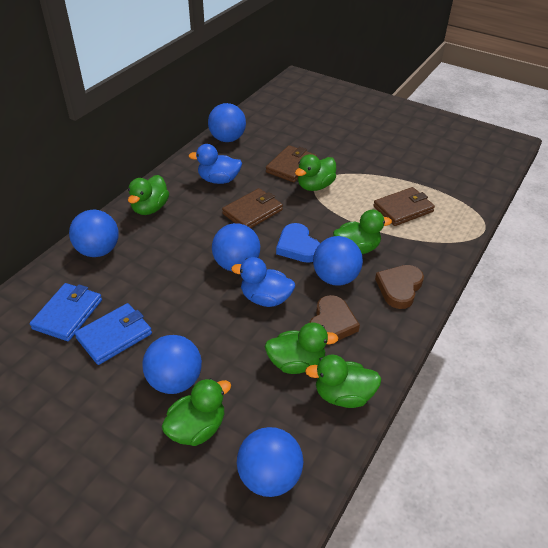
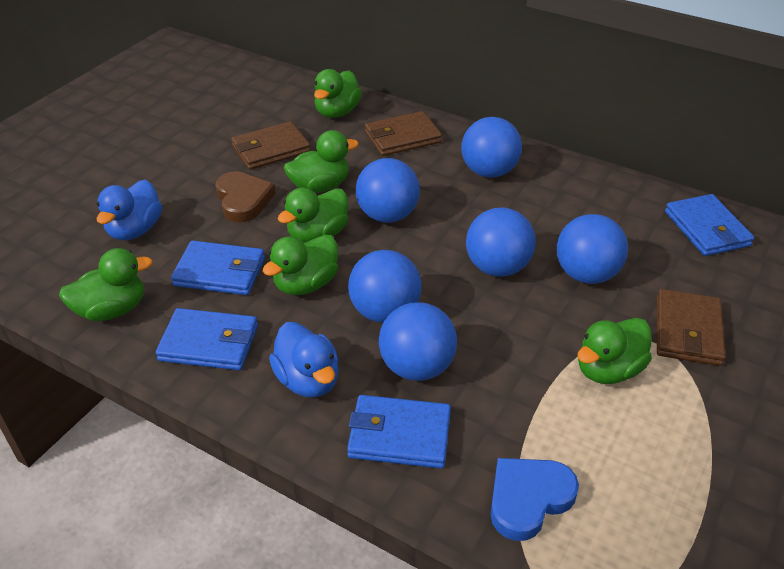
blue wallet: [30,283,102,341] [74,303,152,365] = 2 -> [156,308,258,370] [171,241,265,295] [347,395,451,469] [665,194,754,256] = 4
brown heart: [309,295,360,345] [375,265,424,309] = 2 -> [215,171,276,223] = 1

